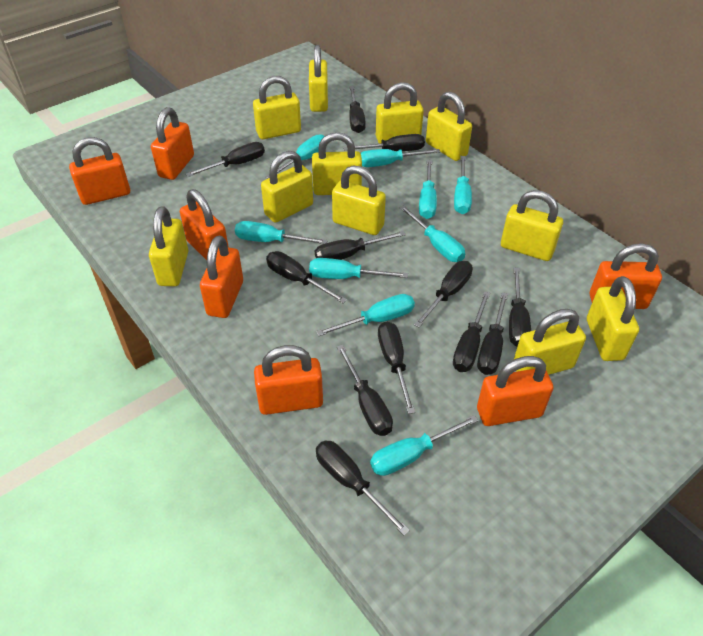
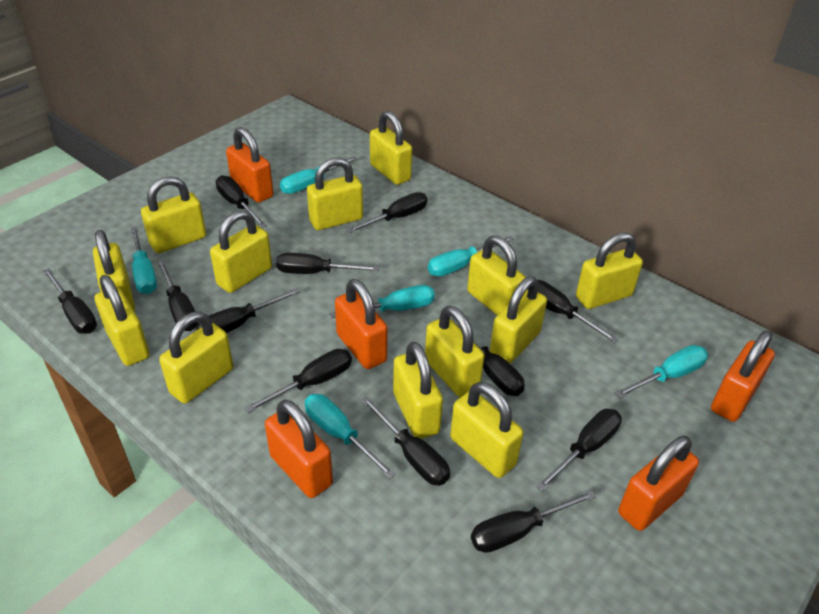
orange padlock: [69,137,130,205] [151,107,194,180] [180,189,229,260] [200,236,243,318] [254,345,323,415] [477,356,554,426] [590,243,662,309] = 7 -> [226,127,273,203] [265,400,333,498] [335,279,388,369] [618,436,699,531] [711,330,775,422] = 5
turquoise screwdriver: [235,221,328,244] [266,134,325,178] [309,258,408,279] [316,294,415,336] [360,149,440,167] [370,415,479,476] [399,205,465,262] [419,160,437,219] [454,156,472,214] = 9 -> [131,226,157,294] [280,156,357,194] [305,394,396,479] [329,285,435,319] [428,236,514,277] [615,345,708,398] = 6
yellow padlock: [149,206,188,286] [253,76,301,139] [261,151,313,222] [309,45,328,112] [312,132,362,195] [332,166,386,235] [376,82,424,144] [426,92,472,161] [501,190,563,261] [514,309,586,375] [587,276,639,361] = 11 -> [93,230,135,312] [95,275,150,366] [141,176,206,253] [159,312,233,404] [210,210,272,293] [307,158,363,230] [370,111,412,185] [393,341,443,439] [425,306,485,397] [450,382,523,478] [467,236,526,315] [490,276,547,363] [576,232,643,309] = 13

